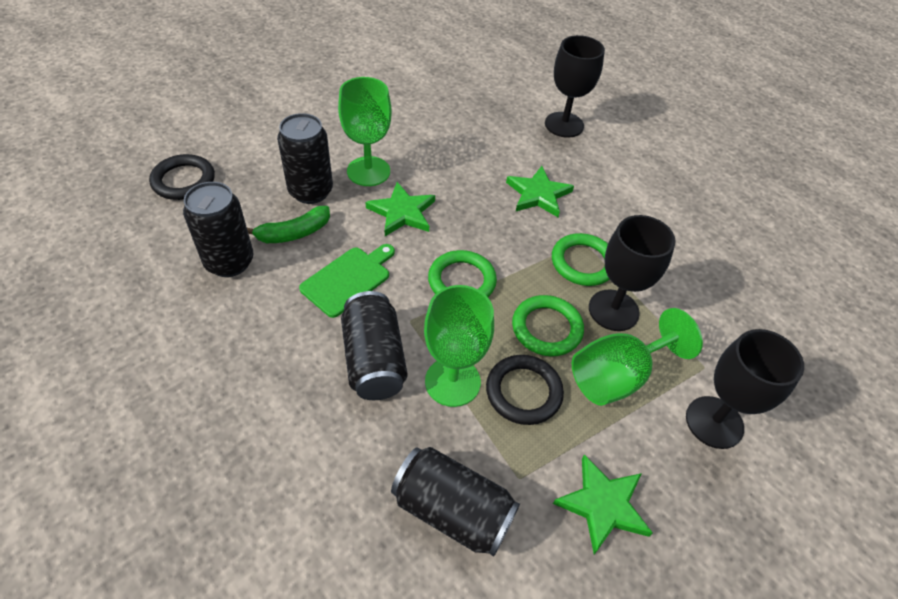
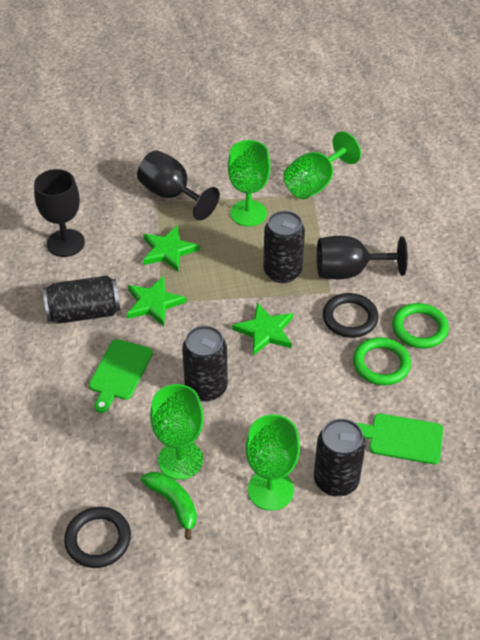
green cutting board: [299,244,395,318] = 1 -> [89,339,153,413] [356,413,443,464] = 2
green goblet: [338,77,392,186] [424,285,494,407] [572,308,703,406] = 3 -> [150,384,204,480] [228,140,270,226] [246,414,300,511] [283,131,361,199] = 4
green ring: [428,250,497,297] [512,295,584,356] [552,233,610,286] = 3 -> [353,337,411,385] [392,303,449,349] = 2

